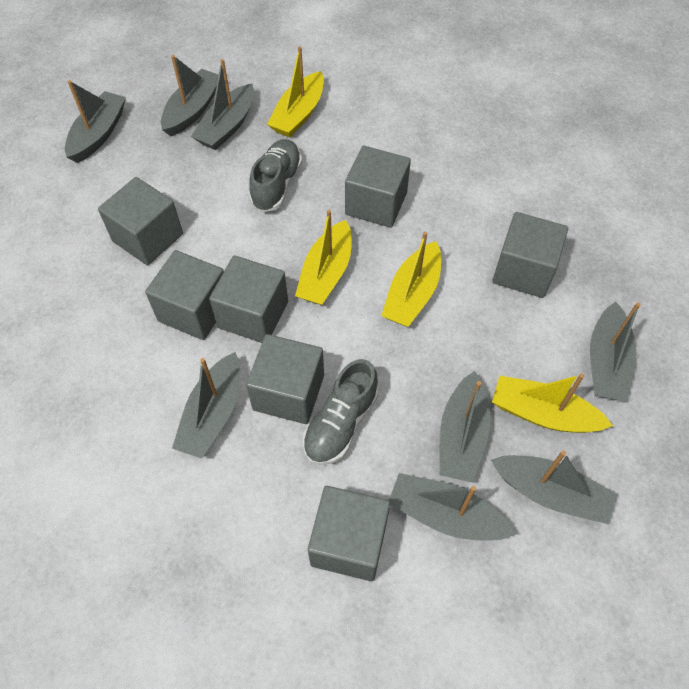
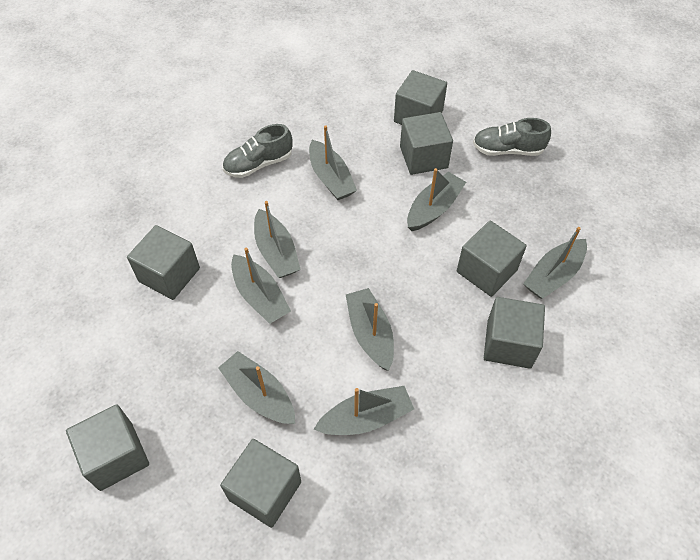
yellow boat: [267,46,324,137] [295,210,352,305] [381,232,441,327] [492,374,613,433] = 4 -> none = 0

